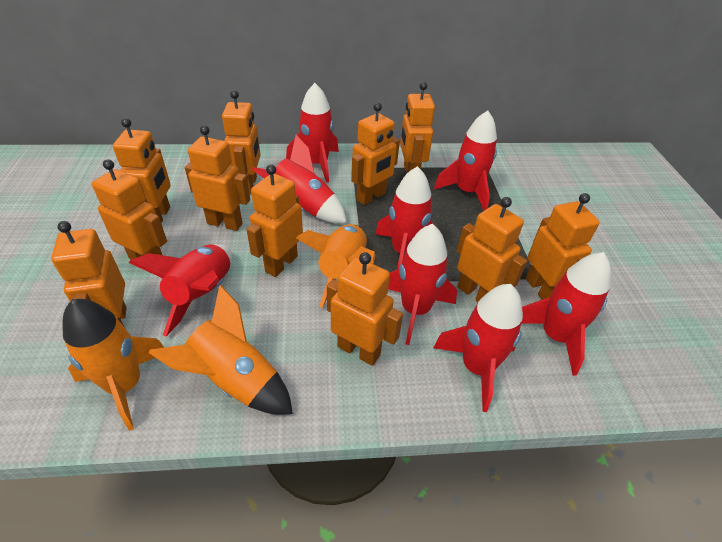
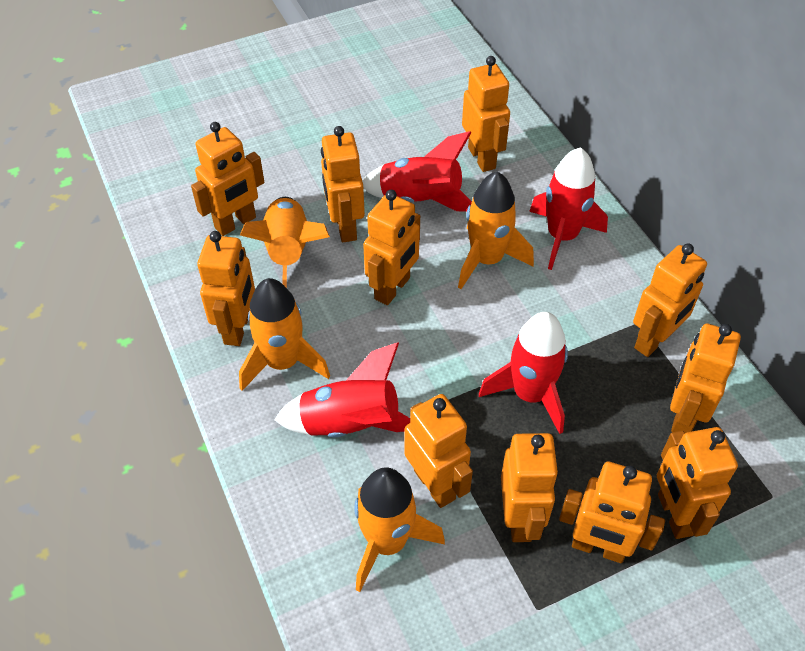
orange rocket: [63,299,164,431] [148,285,293,415] [296,224,375,308] = 3 -> [239,278,330,391] [240,197,330,288] [354,467,445,592] [458,172,534,289] = 4
red rocket: [128,244,232,336] [252,135,347,223] [286,83,339,183] [375,166,441,269] [388,224,457,345] [433,284,523,412] [434,110,497,211] [522,252,611,376] = 8 -> [274,342,410,438] [362,131,472,212] [479,312,568,434] [529,147,608,270] = 4

